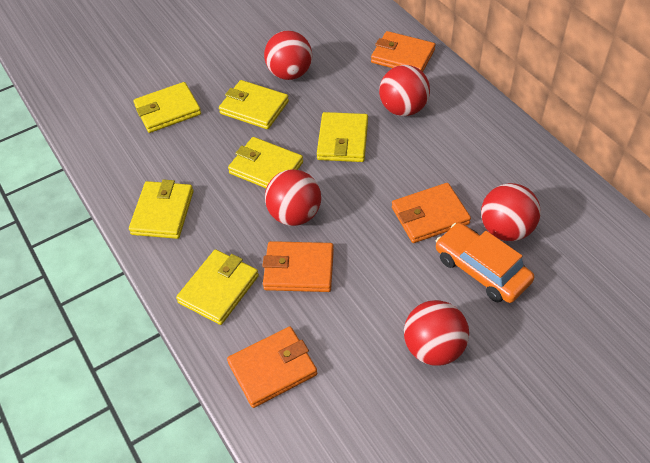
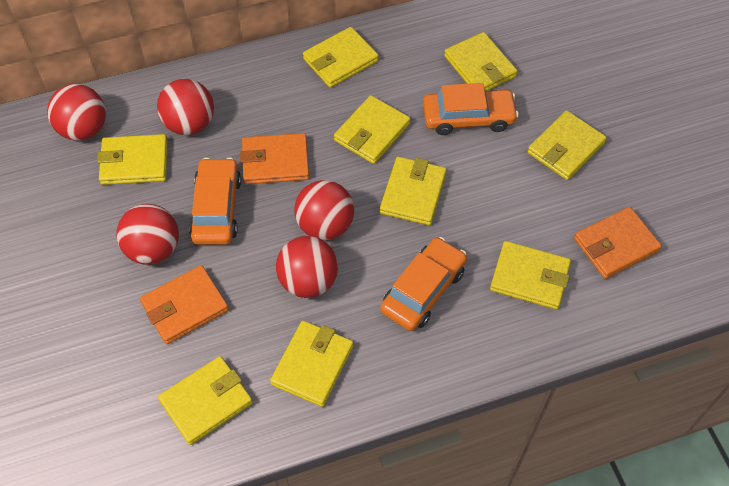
orange car: [436,223,534,303] = 1 -> [189,157,241,245] [380,237,467,331] [423,83,519,135] = 3
orange wallet: [227,326,317,408] [262,241,334,292] [371,31,435,72] [392,183,471,243] = 4 -> [140,265,229,344] [240,133,309,184] [574,207,662,279] = 3
yellow wallet: [129,179,193,239] [134,82,201,133] [176,249,259,325] [219,80,289,129] [228,137,303,188] [317,112,368,162] = 6 -> [97,134,168,185] [158,356,253,445] [270,321,354,407] [303,27,379,88] [334,95,411,164] [380,157,447,225] [444,32,517,91] [490,241,571,310] [527,110,607,180] = 9

